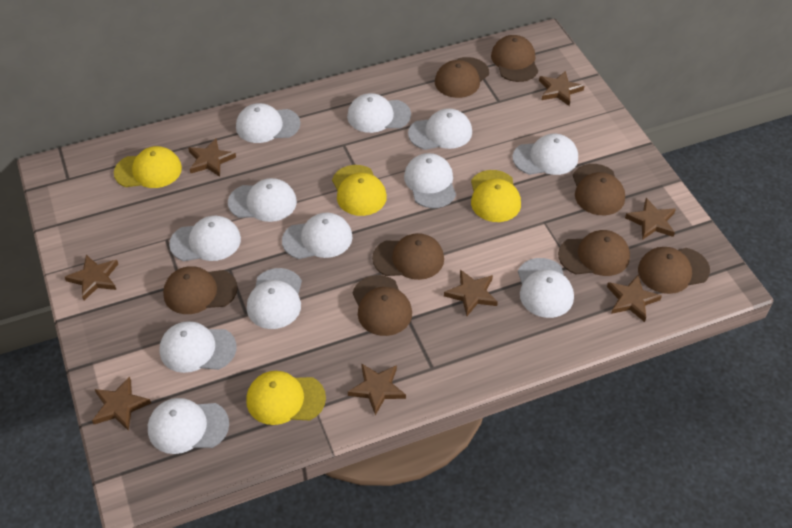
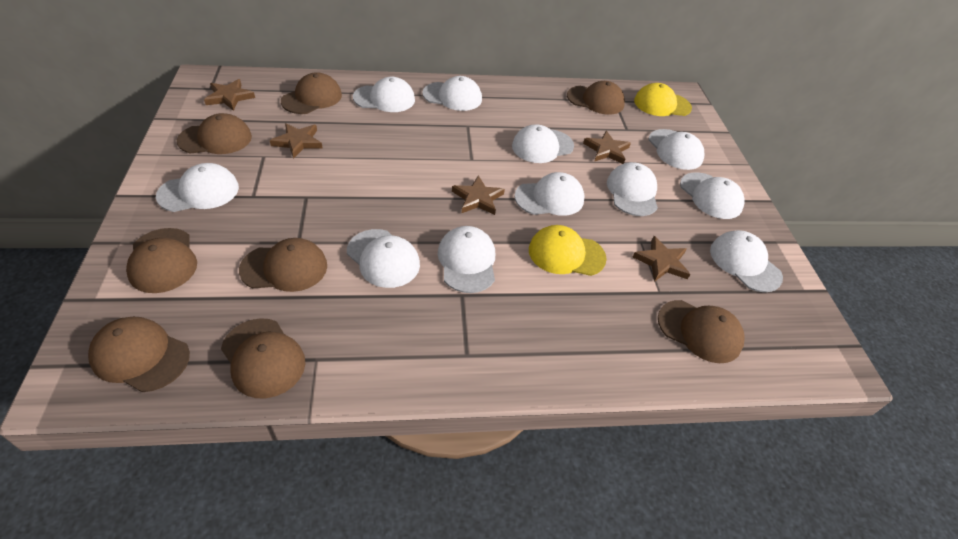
brown star: [65,255,118,300] [92,377,151,431] [188,138,236,177] [348,363,406,415] [444,270,498,316] [539,71,584,106] [607,275,662,322] [625,198,676,240] = 8 -> [204,79,255,111] [270,123,323,159] [452,175,505,215] [583,131,631,164] [633,236,690,282] = 5
white cap: [148,398,229,454] [159,321,236,373] [169,216,241,261] [228,178,297,222] [236,103,300,143] [247,268,302,329] [282,213,353,259] [347,93,411,133] [404,153,456,208] [408,108,472,150] [512,134,578,175] [518,258,574,318] = 12 -> [156,163,239,212] [347,229,420,288] [353,77,415,112] [422,76,482,111] [437,226,495,293] [512,124,574,163] [514,172,584,216] [607,162,658,216] [648,129,704,170] [680,172,744,219] [710,230,783,292] = 11
yellow cap: [114,146,182,188] [246,371,326,425] [332,165,387,216] [471,170,521,222] = 4 -> [529,225,607,276] [634,83,692,116] = 2

